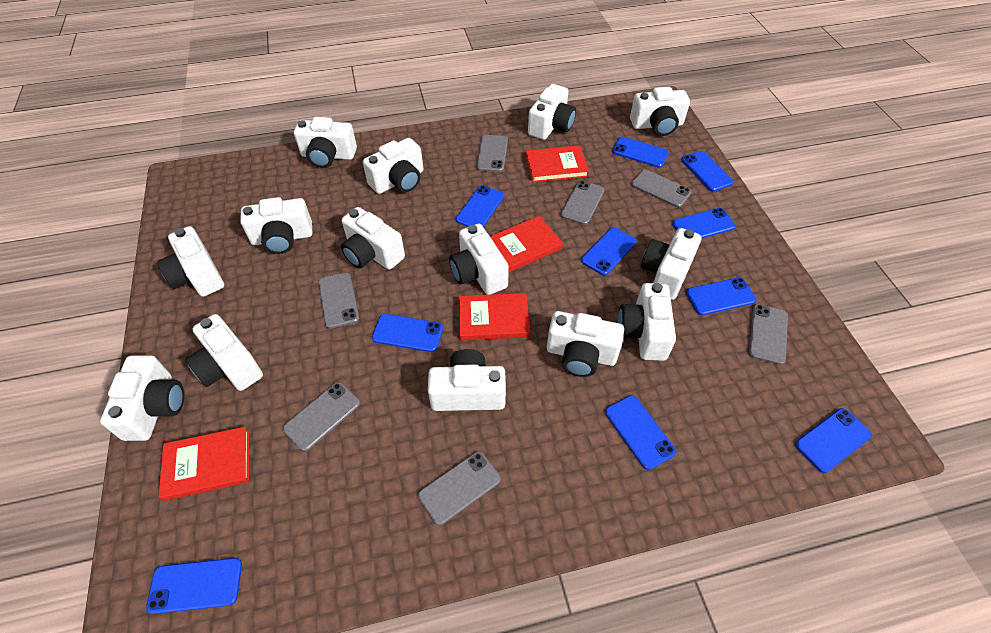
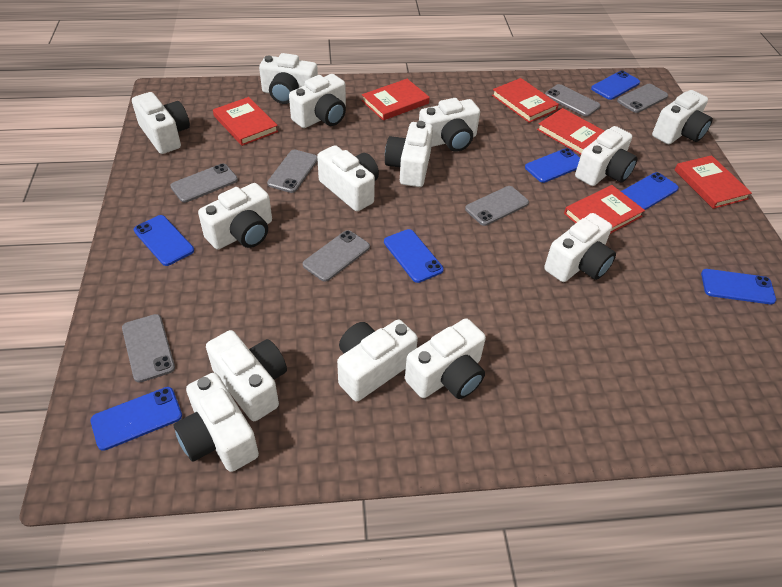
blue phone: [146,558,242,614] [372,314,443,352] [456,186,505,227] [581,227,637,275] [605,395,676,470] [612,137,669,168] [672,208,736,239] [681,151,734,192] [686,277,756,315] [795,408,872,473] = 10 -> [90,387,182,451] [134,215,194,266] [384,229,444,283] [525,148,580,183] [591,71,640,100] [621,172,679,210] [701,269,776,305] = 7
red book: [158,427,249,501] [458,293,530,341] [490,216,563,273] [525,145,589,182] = 4 -> [213,97,278,146] [362,79,430,120] [492,78,559,123] [537,108,604,155] [564,185,645,234] [675,155,752,209] = 6

